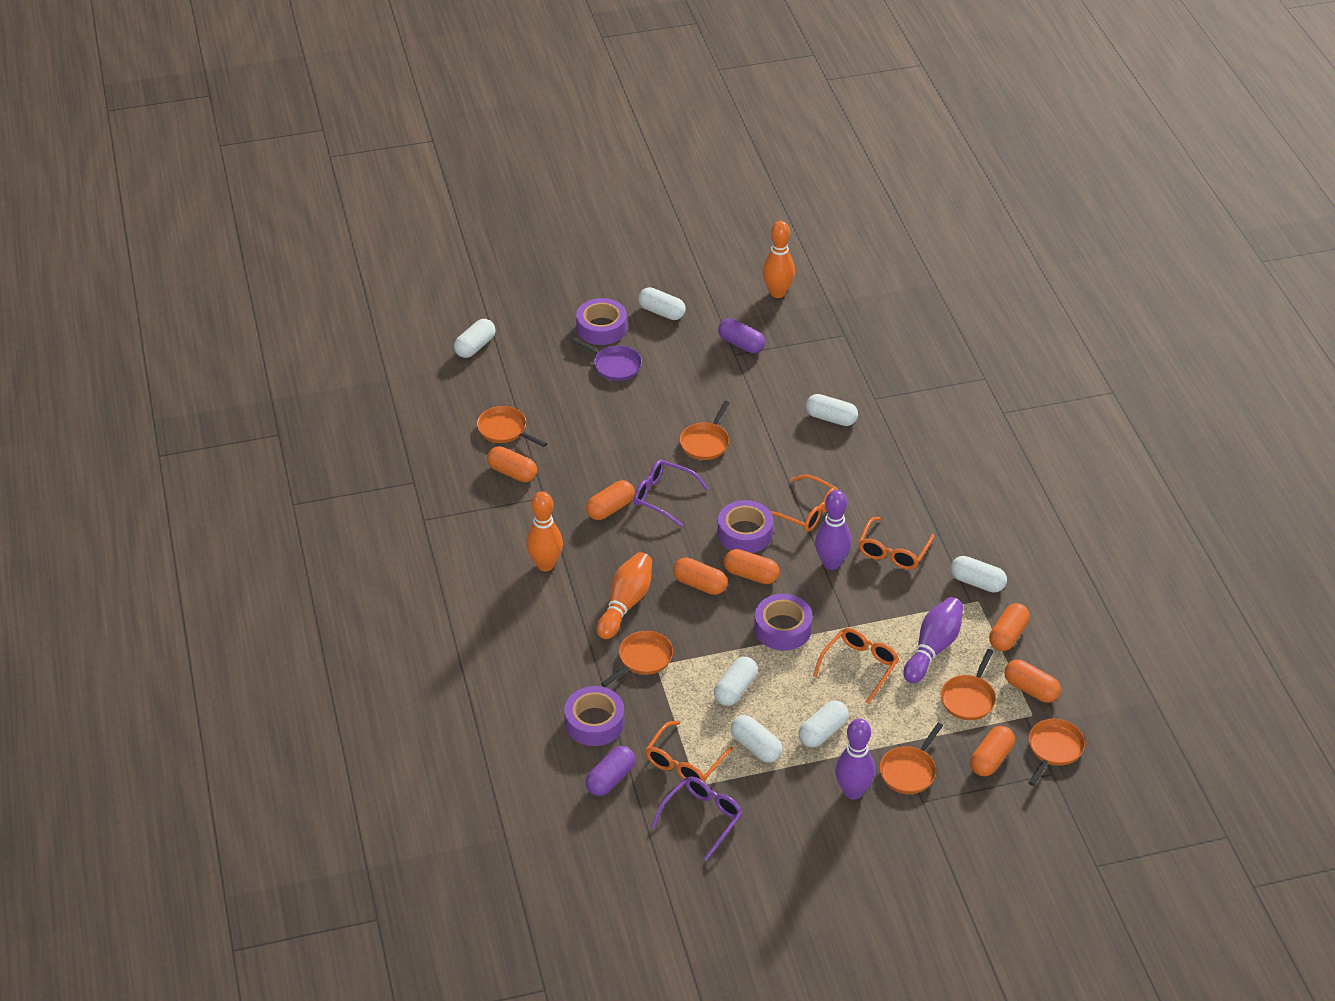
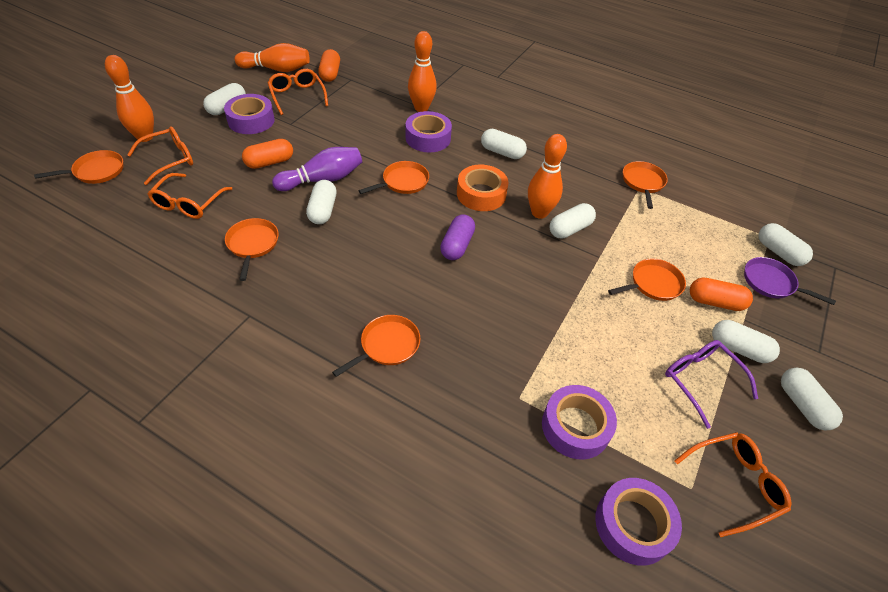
orange bowling pin: [526,491,563,571] [597,552,652,639] [763,221,795,298] = 3 -> [105,55,154,142] [235,43,310,72] [408,31,437,112] [528,134,567,219] = 4
orange capsule: [487,446,537,482] [586,480,635,520] [673,558,727,595] [724,549,779,584] [970,726,1015,776] [989,603,1030,651] [1004,660,1061,703] = 7 -> [242,139,293,169] [318,49,340,82] [690,278,753,311] = 3
orange tape: none = 0 -> [457,165,509,211] = 1
purple bowling pin: [815,490,852,570] [835,718,875,800] [903,597,963,683] = 3 -> [272,147,362,191] = 1
purple capsule: [585,746,635,796] [718,318,765,353] = 2 -> [440,214,475,260] = 1
purple glasses: [634,460,709,527] [651,777,743,861] = 2 -> [665,340,758,429] = 1

